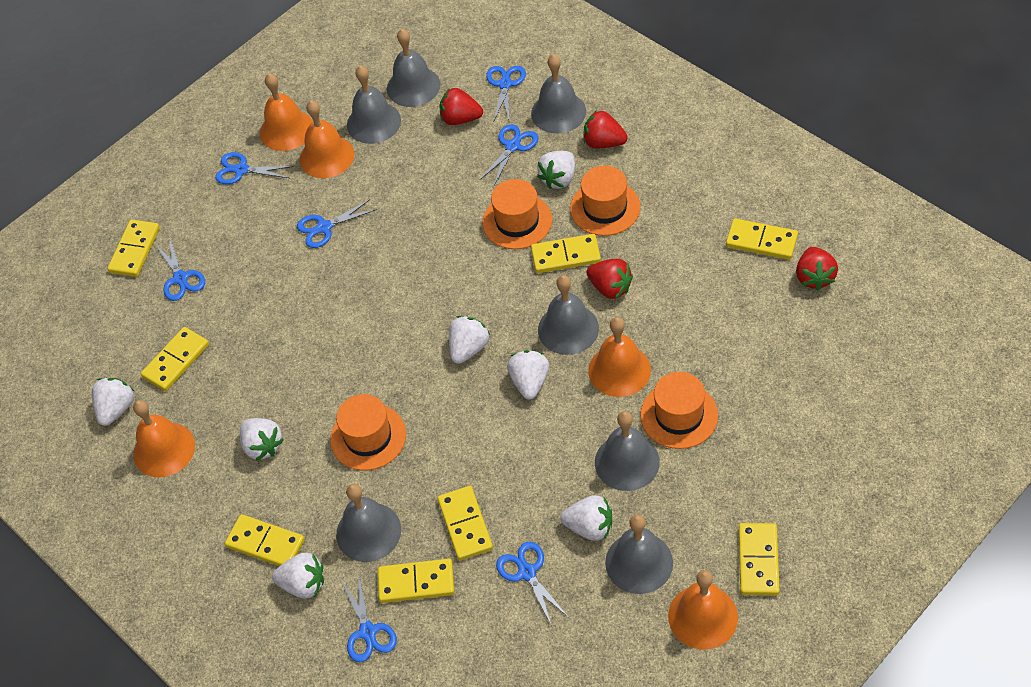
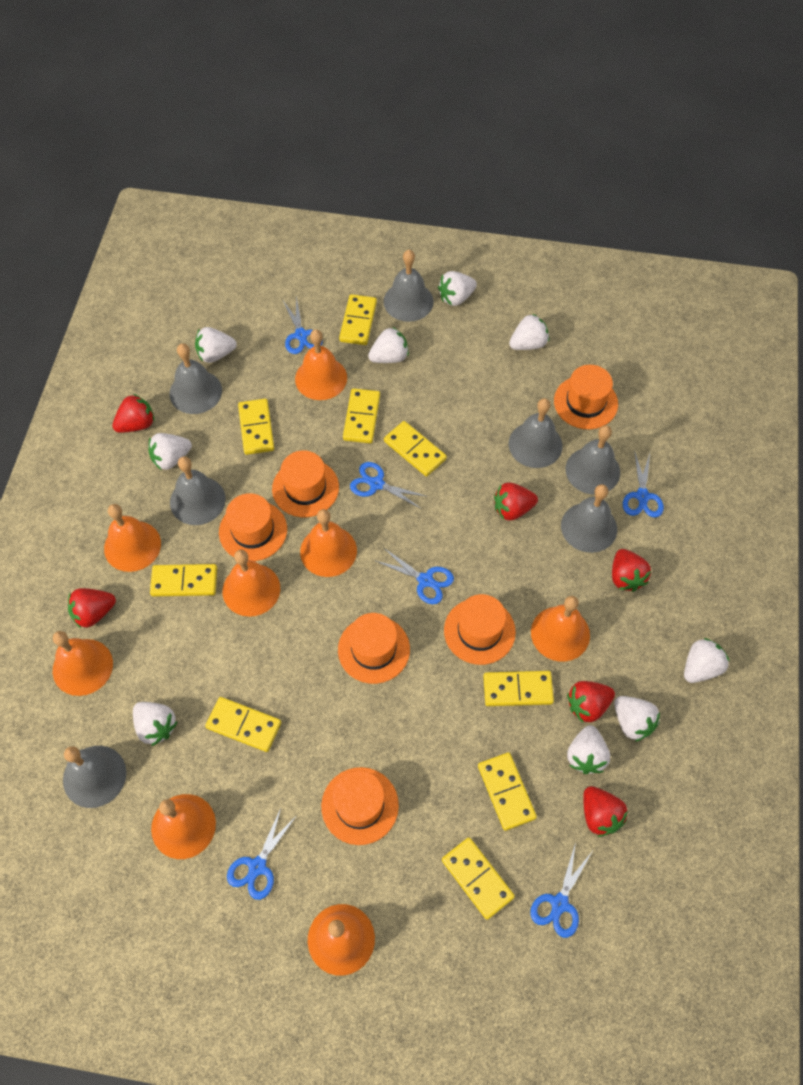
blue scissors: [155,236,205,301] [215,152,294,184] [297,199,377,248] [341,573,397,662] [480,124,538,185] [486,66,526,120] [496,542,569,627] = 7 -> [227,808,297,900] [282,296,323,354] [350,462,428,508] [376,548,454,604] [530,842,592,938] [623,450,664,518] = 6
orange bell: [133,400,195,477] [260,74,313,151] [300,101,354,178] [588,317,651,397] [668,570,738,650] = 5 -> [53,631,113,696] [104,504,161,572] [151,794,216,859] [222,550,280,617] [295,329,347,400] [300,509,357,577] [308,904,375,976] [531,596,590,661] = 8
orange hat: [330,394,406,470] [482,179,552,249] [570,166,641,236] [640,372,718,449] = 4 -> [219,493,287,561] [272,451,339,517] [321,767,399,845] [338,613,410,684] [444,594,516,665] [554,365,618,429] = 6
red strawberry: [440,88,483,125] [583,110,628,149] [587,259,633,299] [796,247,838,290] = 4 -> [68,588,116,628] [112,394,155,433] [494,482,538,521] [567,681,615,723] [583,786,628,837] [612,549,651,592] = 6
white strawberry: [92,378,134,426] [240,418,284,461] [272,553,324,598] [449,316,490,364] [507,350,549,399] [537,151,575,189] [560,495,612,541] = 7 -> [133,702,177,746] [148,433,192,470] [195,327,237,363] [368,327,409,363] [438,271,477,306] [509,314,549,350] [567,725,610,774] [614,696,660,742] [684,638,729,683] = 9
yellow domino: [107,220,160,277] [141,327,209,391] [225,514,305,566] [378,559,454,603] [437,486,493,560] [531,234,601,273] [726,218,798,260] [739,523,780,595] = 8 -> [150,564,217,596] [205,697,281,752] [238,399,274,455] [339,294,377,345] [343,388,380,443] [384,421,447,477] [442,837,515,920] [478,752,537,831] [483,671,554,706] = 9

